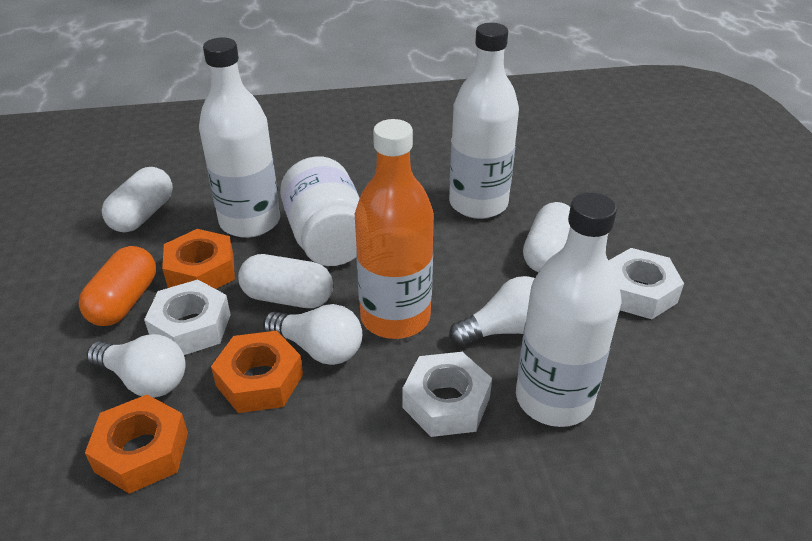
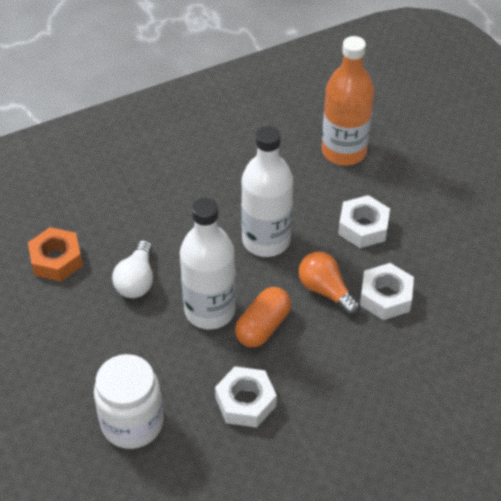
orange light bulb: none = 0 -> [298,252,360,315] = 1
orange nut: [85,395,188,494] [162,229,235,289] [211,331,303,413] = 3 -> [28,227,83,281] = 1
white bottle: [199,38,280,238] [449,23,519,219] [516,192,622,427] = 3 -> [180,198,236,329] [241,126,293,257] = 2
white capsule: [102,167,173,233] [238,254,333,308] [523,202,570,272] = 3 -> none = 0
white light bulb: [87,334,185,398] [263,304,362,365] [449,276,535,346] = 3 -> [112,240,153,298] = 1

